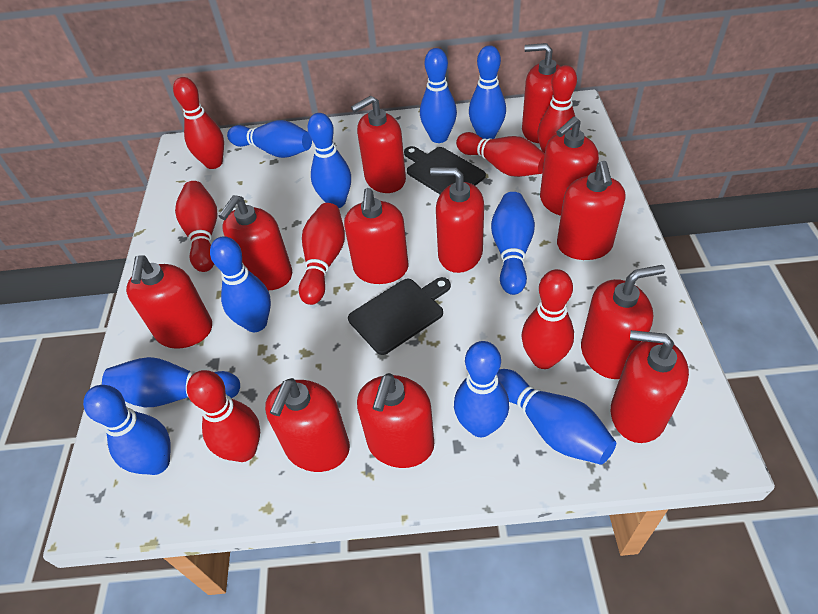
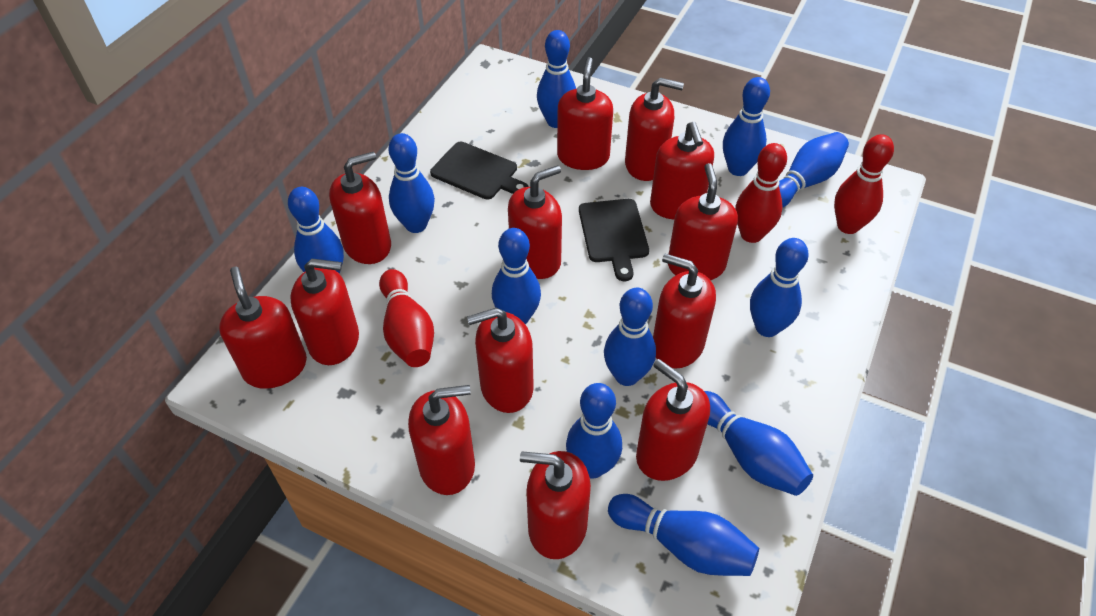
blue bowling pin: [83,385,171,475] [102,357,240,407] [210,236,271,332] [227,120,312,158] [308,113,351,208] [420,48,457,143] [454,341,509,437] [469,45,506,139] [491,192,535,295] [497,369,616,465] = 10 -> [288,187,344,274] [389,133,435,233] [492,228,541,325] [537,30,576,128] [566,383,622,479] [604,288,656,386] [608,494,759,576] [704,391,813,496] [723,77,770,176] [750,238,809,337] [779,132,849,208] = 11
red bowling pin: [173,77,224,169] [175,181,217,272] [187,370,260,462] [299,203,345,305] [456,132,545,177] [521,269,574,369] [537,65,577,153] = 7 -> [379,269,434,367] [735,143,787,243] [834,134,894,234] = 3
red soap dispenser: [126,255,212,348] [219,195,292,290] [265,378,350,472] [344,188,409,284] [351,95,406,193] [357,373,434,468] [430,167,484,273] [522,43,561,143] [540,116,599,216] [557,161,625,260] [581,265,665,379] [611,330,689,443] = 12 -> [219,267,307,389] [290,259,359,365] [329,152,391,264] [408,385,475,495] [467,308,534,413] [508,165,562,279] [520,451,591,559] [557,57,613,170] [625,78,684,181] [636,359,710,481] [650,122,714,219] [653,254,716,369] [668,163,738,280] = 13

